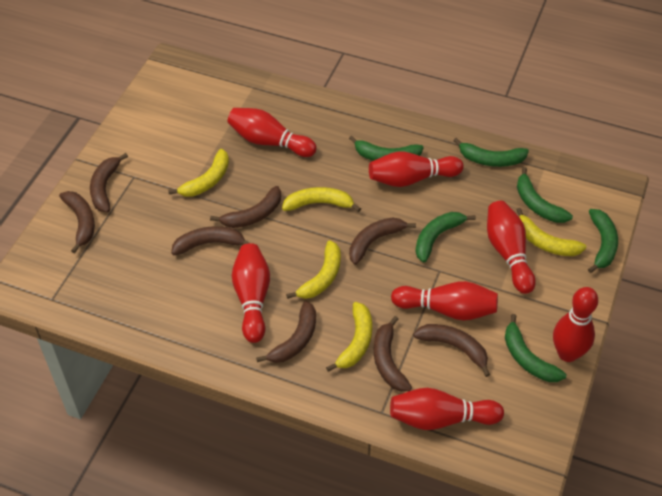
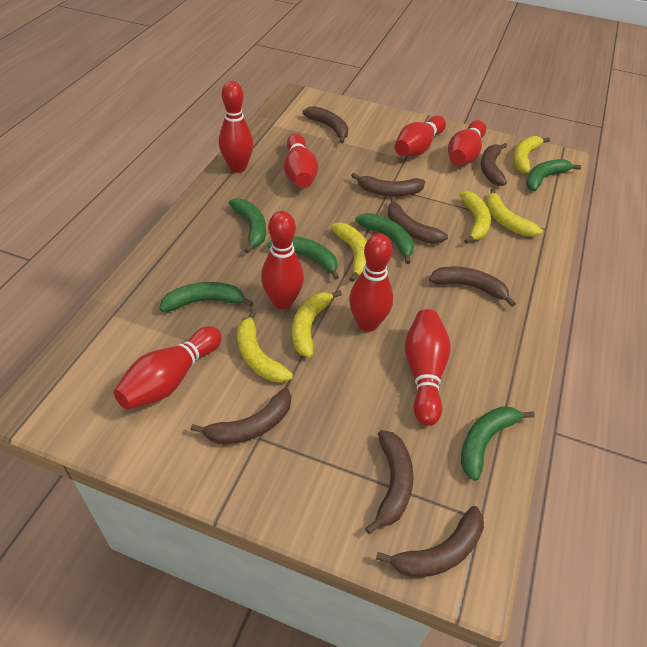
red bowling pin: [227,108,317,157] [232,243,270,343] [369,151,464,187] [390,388,504,430] [391,281,498,320] [487,201,536,294] [553,287,598,362] = 7 -> [114,326,222,410] [219,81,253,173] [261,211,304,309] [284,134,318,188] [349,234,393,332] [395,116,446,157] [405,309,451,426] [448,120,486,165] = 8
yellow banana: [168,149,229,197] [282,187,361,212] [286,240,341,299] [326,302,372,372] [517,208,586,256] = 5 -> [237,309,293,383] [292,290,342,358] [331,222,367,282] [460,191,491,244] [486,188,543,236] [513,136,550,173] = 6

